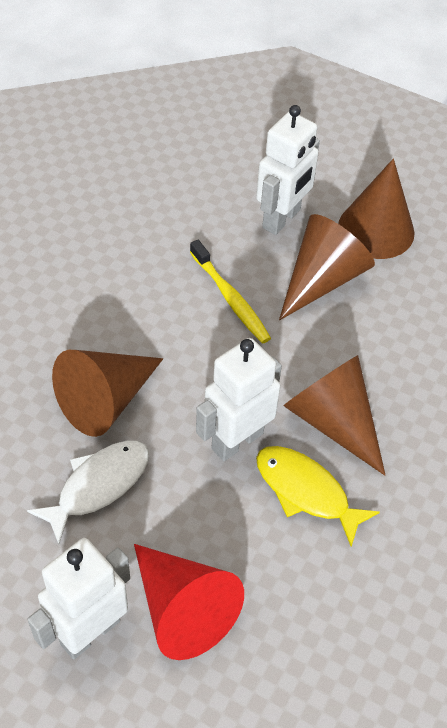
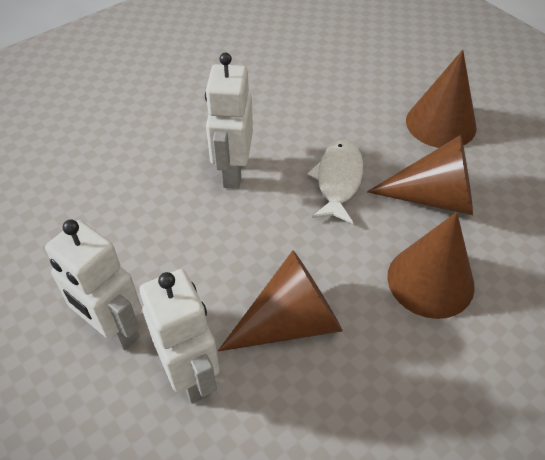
red cone: [134,544,244,660] = 1 -> none = 0
yellow fish: [256,446,380,547] = 1 -> none = 0
yellow toothbrush: [190,240,271,344] = 1 -> none = 0

